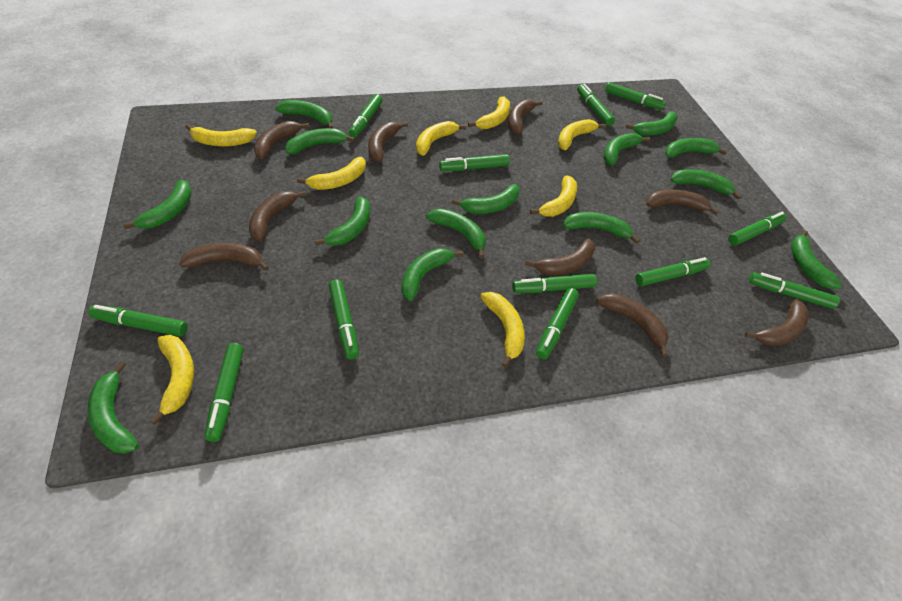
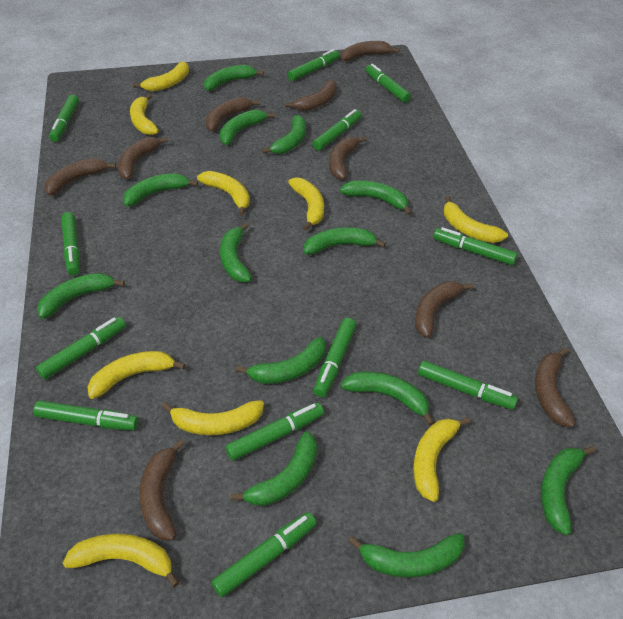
green banana: [87,361,139,454] [123,180,192,229] [275,100,333,129] [285,128,355,154] [315,196,370,246] [401,248,463,301] [426,209,486,258] [452,184,520,214] [563,212,640,244] [604,133,650,165] [626,112,678,136] [665,138,727,158] [671,169,742,199] [791,230,842,289] = 14 -> [37,273,125,319] [123,173,198,207] [204,65,264,91] [220,110,275,145] [220,222,252,282] [231,431,317,506] [236,337,326,384] [262,115,306,154] [304,227,386,255] [340,180,412,215] [341,371,434,426] [348,533,465,578] [541,446,595,535] = 13
yellow banana: [150,335,194,425] [185,124,257,146] [297,157,366,190] [416,121,466,156] [468,96,510,129] [480,292,525,368] [530,175,577,217] [558,119,606,150] = 8 -> [63,534,179,588] [88,351,185,399] [130,94,159,135] [133,62,189,91] [162,400,264,435] [197,171,250,216] [288,177,324,231] [413,417,471,502] [444,196,508,243] = 9

